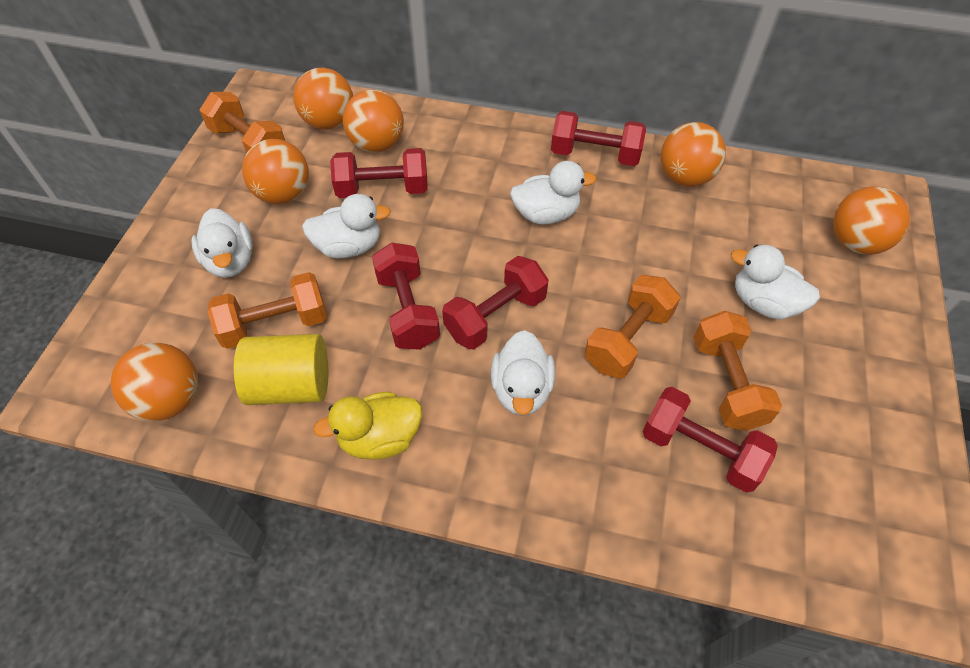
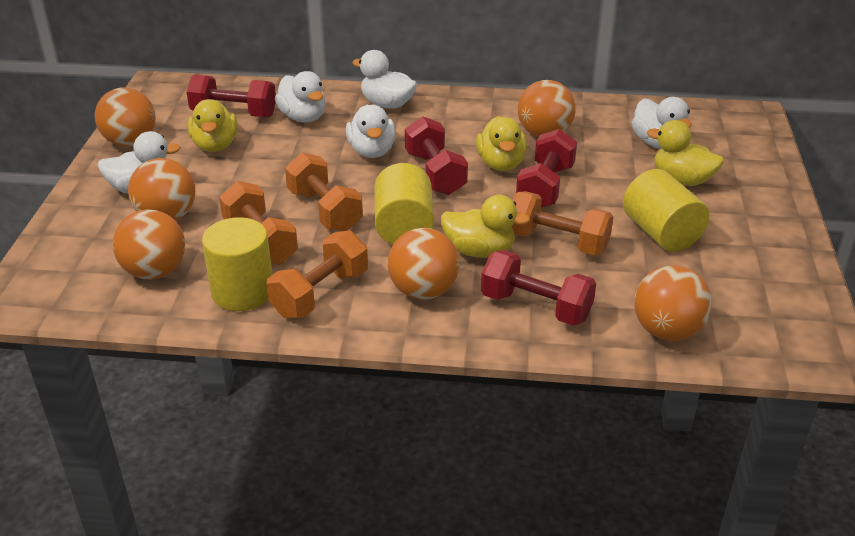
red dumbbell: [330,148,428,198] [372,243,440,350] [442,256,549,350] [551,111,646,166] [642,387,778,493] = 5 -> [186,75,276,117] [405,116,468,195] [481,250,596,326] [516,129,577,208] = 4
yellow cylinder: [234,334,328,405] = 1 -> [202,217,272,311] [374,163,434,244] [623,169,709,252] = 3
yellow duck: [313,392,422,460] = 1 -> [188,99,238,152] [441,195,530,258] [476,116,527,171] [647,120,724,186] = 4

